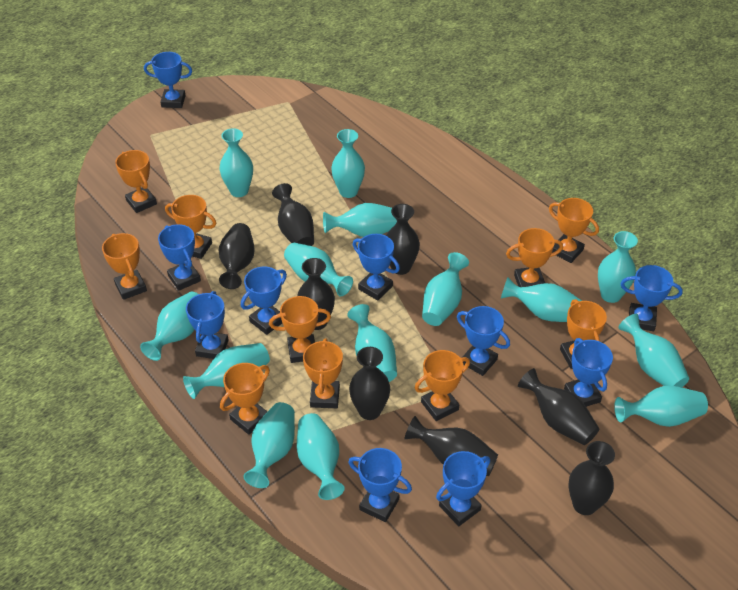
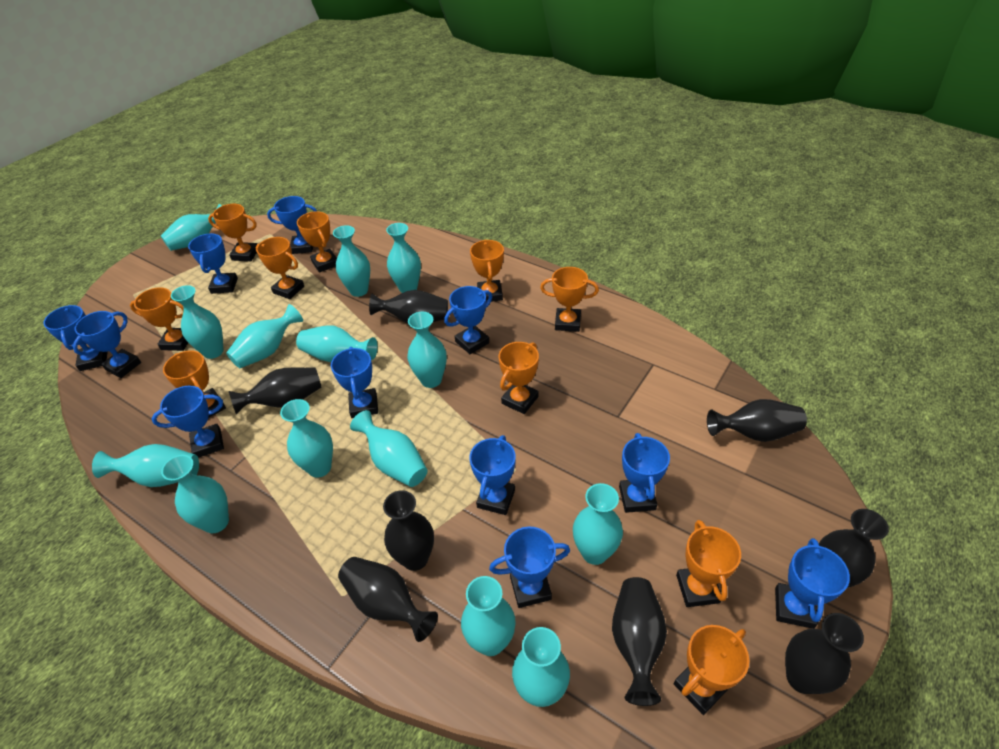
blue trophy: [144,52,192,108] [158,224,201,291] [186,291,229,359] [241,266,287,335] [348,448,412,522] [353,234,400,301] [436,451,490,526] [457,306,510,376] [564,338,613,407] [621,265,683,331] = 10 -> [43,305,107,371] [73,311,141,378] [152,386,224,458] [188,233,238,294] [267,196,317,254] [331,347,378,418] [444,286,492,354] [469,435,516,515] [489,527,570,608] [619,433,670,513] [775,538,850,629] = 11

